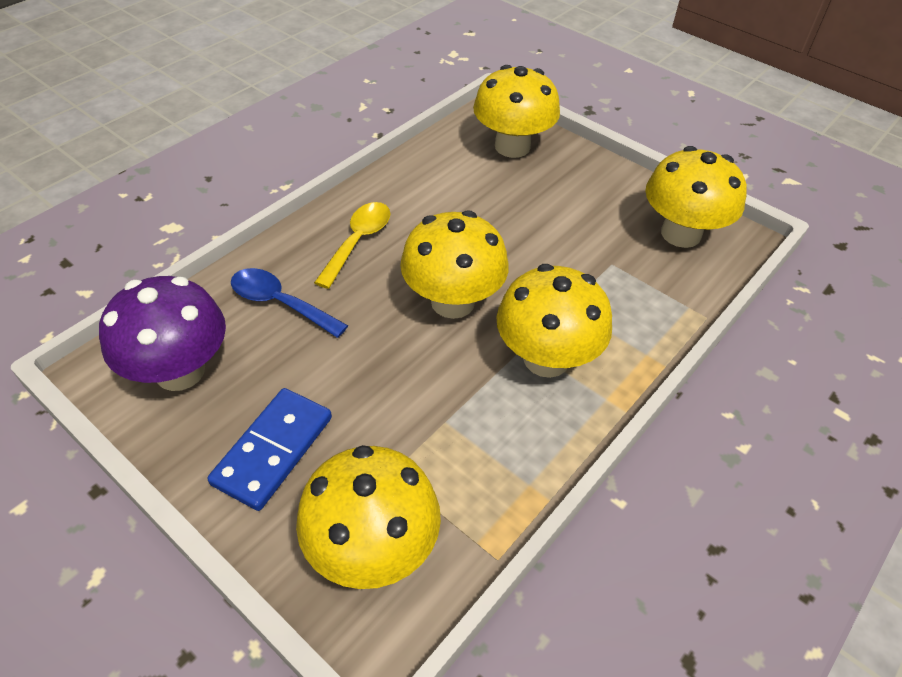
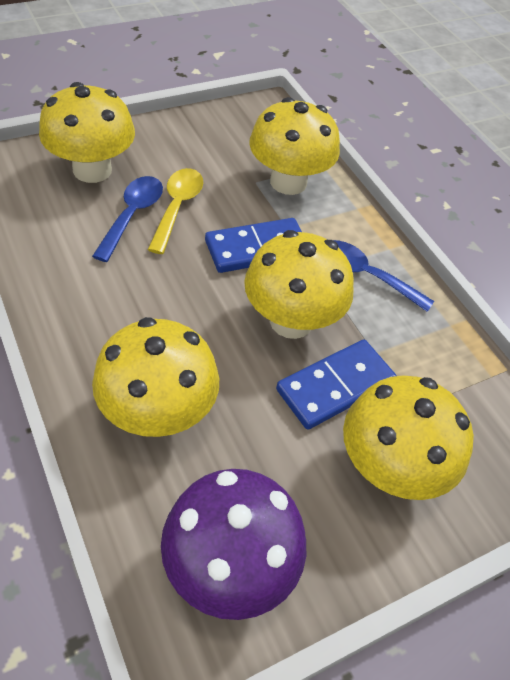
blue domino: [208,388,332,511] = 1 -> [205,218,302,273] [276,340,396,430] = 2
blue spoon: [231,268,348,338] = 1 -> [92,176,163,262] [333,240,434,312] = 2

